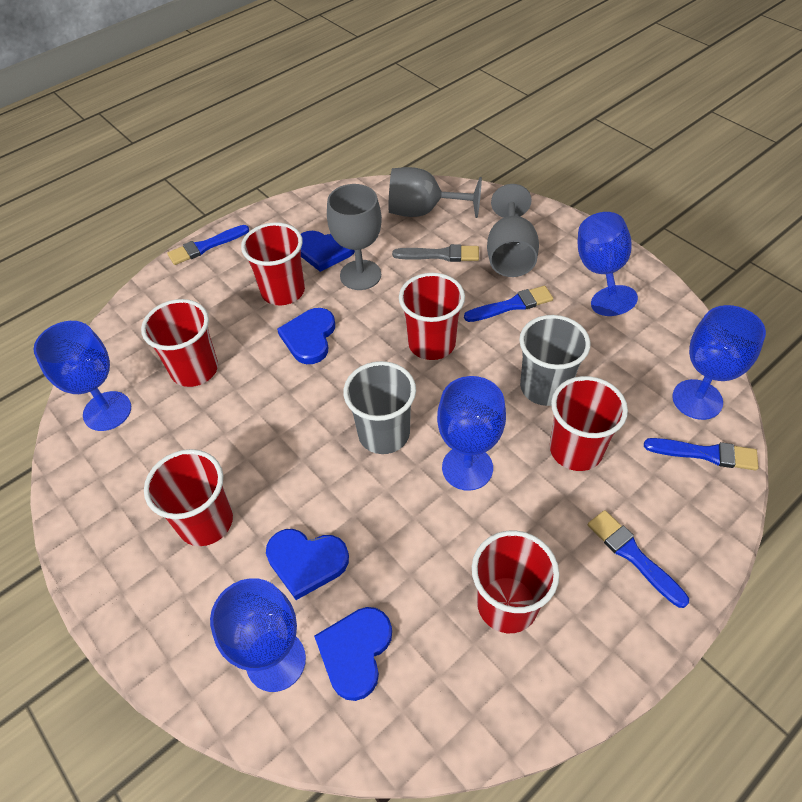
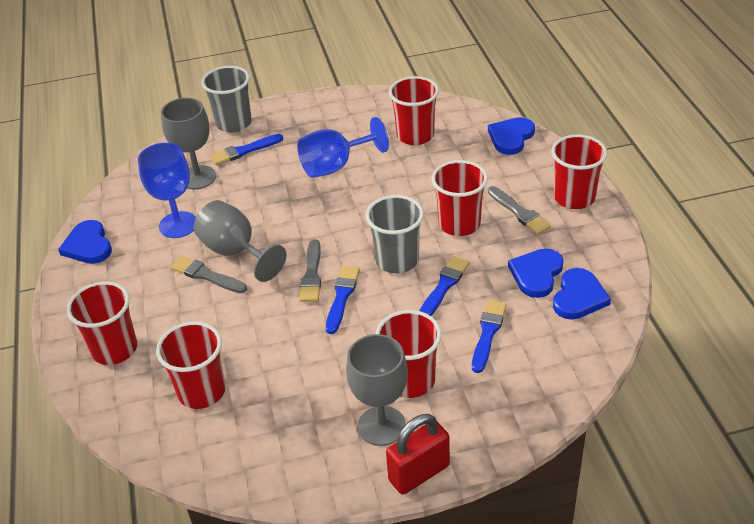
blue goblet: [34,321,131,431] [210,578,306,692] [437,376,506,491] [578,212,638,316] [672,305,766,420] = 5 -> [138,143,196,238] [297,117,389,178] = 2
grey brush: [392,244,479,262] = 1 -> [171,256,247,293] [299,239,321,302] [488,186,551,234] = 3
red padlock: none = 0 -> [386,414,450,495] = 1

